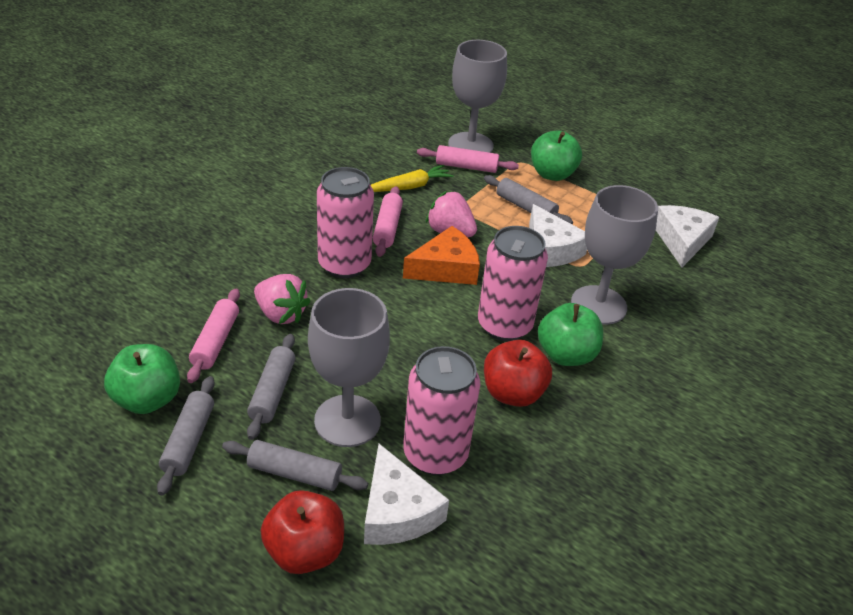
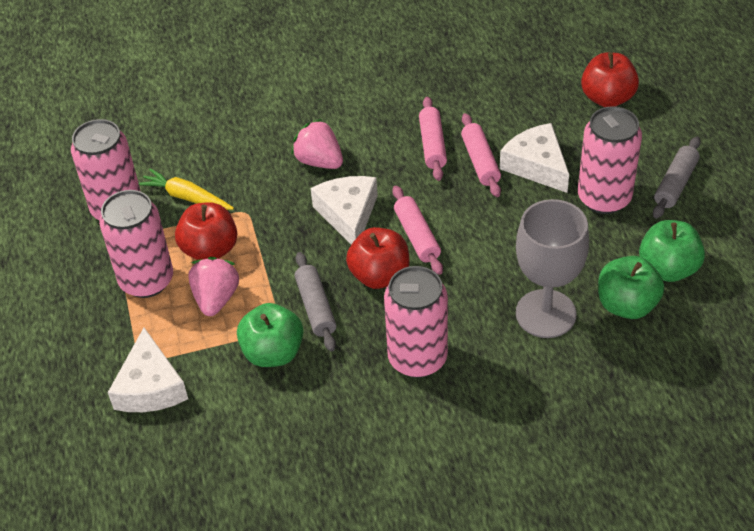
grey goblet: [308,288,390,447] [448,40,507,153] [571,185,658,325] = 3 -> [516,199,589,338] = 1
grey rolling pin: [157,376,215,496] [222,440,368,491] [247,334,295,440] [484,175,573,224] = 4 -> [295,252,336,352] [653,137,700,219] = 2
orange cheese: [403,226,480,285] = 1 -> none = 0
pink can: [317,167,374,278] [403,346,480,475] [478,226,548,341] = 3 -> [71,119,141,220] [99,190,173,298] [384,266,448,378] [578,106,642,214] = 4
red apple: [261,490,344,574] [484,340,552,407] = 2 -> [175,202,237,260] [346,227,410,289] [581,52,639,107] = 3

